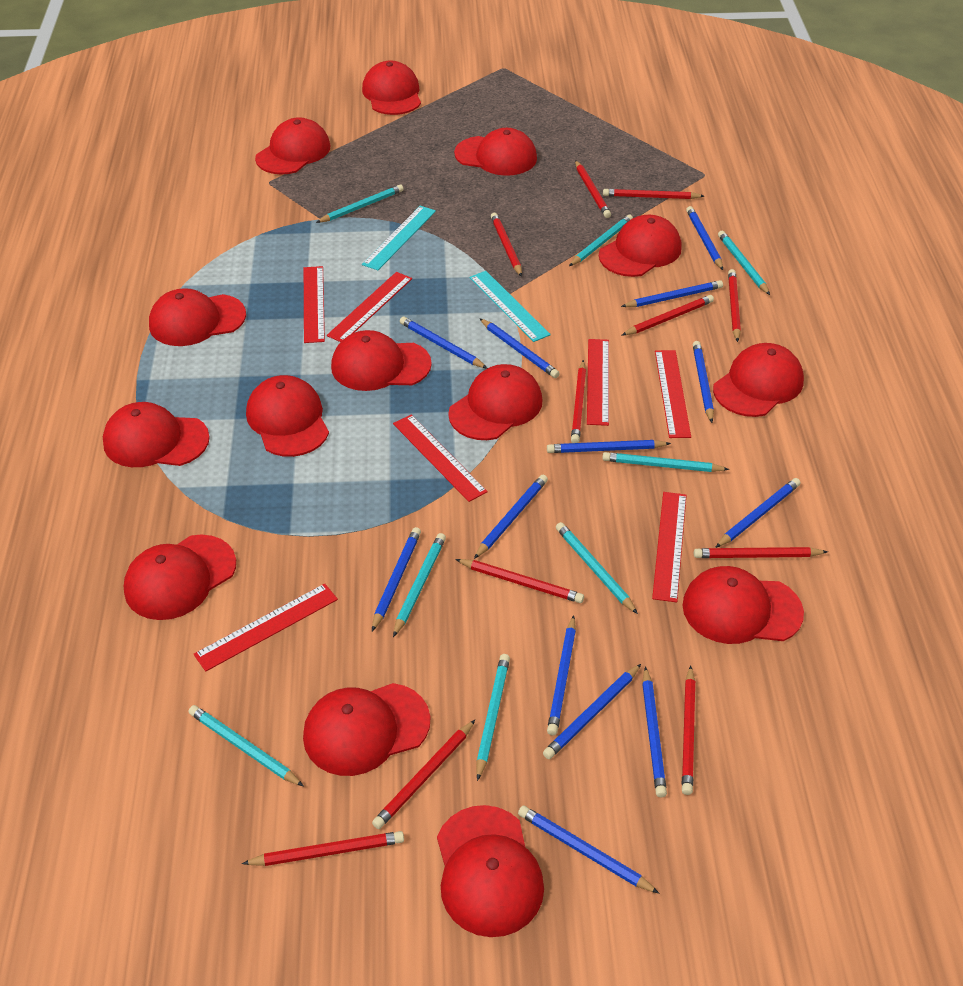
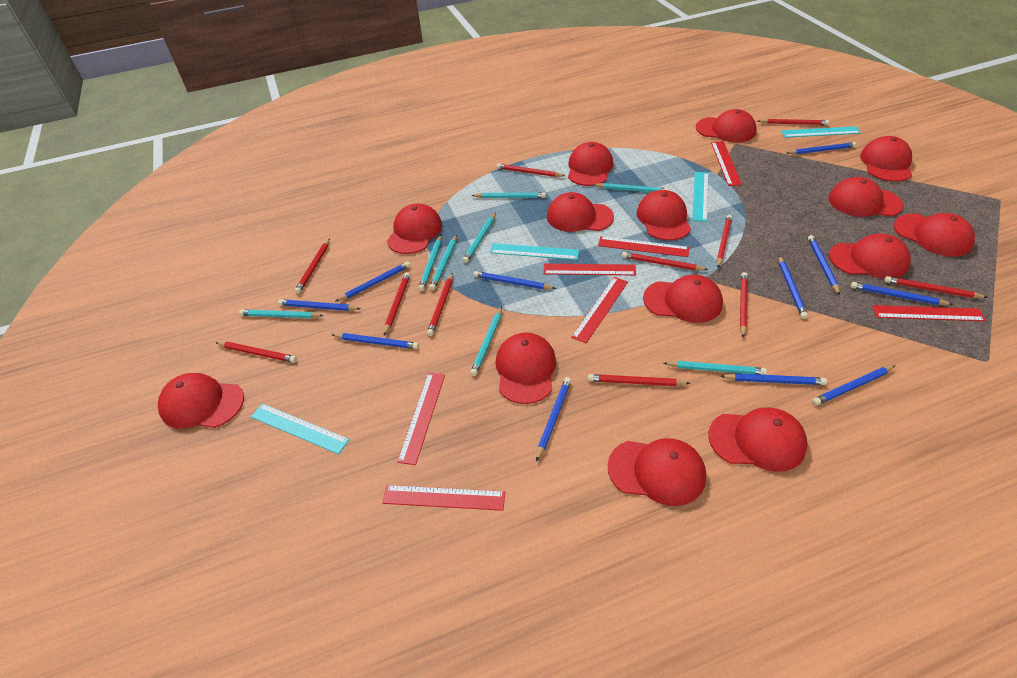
blue pencil: [372,527,421,631] [400,317,488,369] [474,475,548,559] [479,318,560,378] [518,805,659,893] [543,664,641,759] [547,440,671,453] [547,615,576,735] [621,280,723,307] [642,666,667,797] [686,206,723,270] [693,341,714,423] [715,478,801,548] = 13 -> [278,299,361,311] [332,333,419,349] [335,262,410,302] [473,271,556,289] [536,377,571,461] [720,373,827,385] [779,256,808,319] [787,142,857,154] [808,235,840,295] [812,366,895,405] [851,282,953,305] = 11
turquoise ruler: [362,206,436,270] [470,271,551,342] = 2 -> [251,403,350,454] [490,243,579,260] [692,172,709,222] [781,126,861,138] = 4

